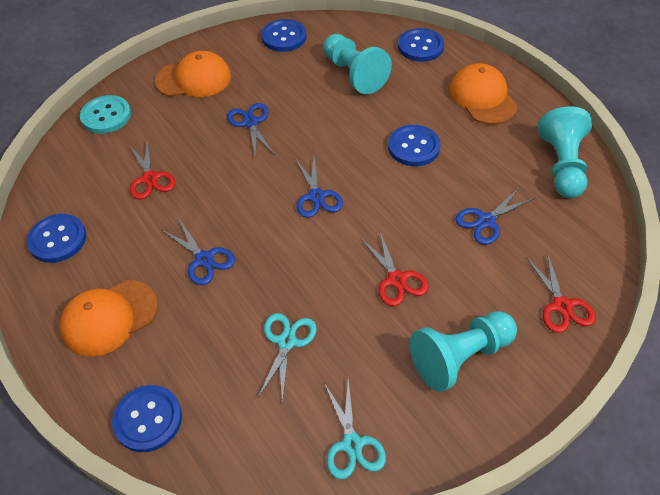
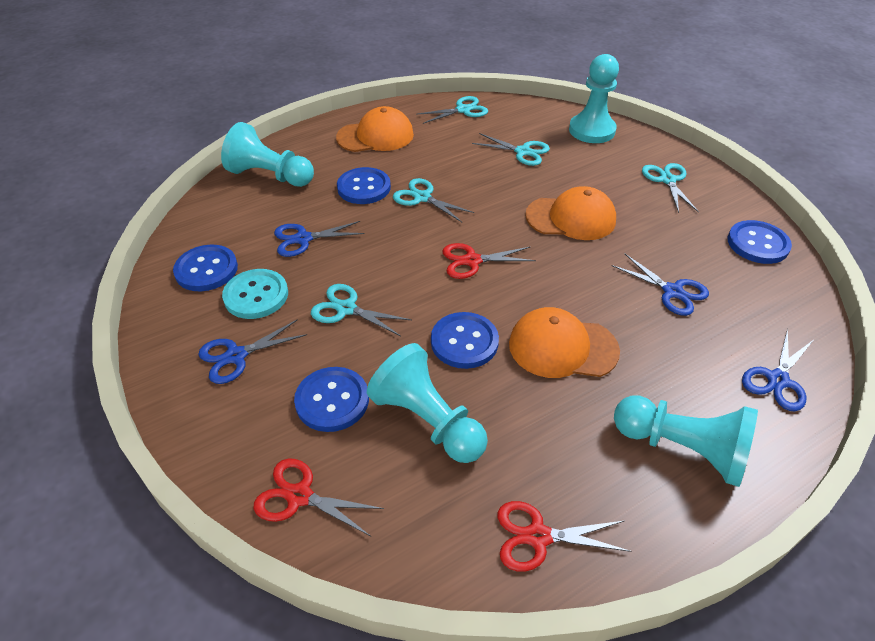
turquoise pawn: [323,34,392,94] [410,311,517,392] [538,106,592,198] = 3 -> [221,122,314,187] [367,343,488,463] [569,54,619,143] [614,396,758,487] = 4
turquoise scissors: [258,313,317,402] [324,380,386,479] = 2 -> [311,284,412,336] [393,178,474,222] [417,96,488,124] [472,133,550,166] [642,163,699,213] = 5

